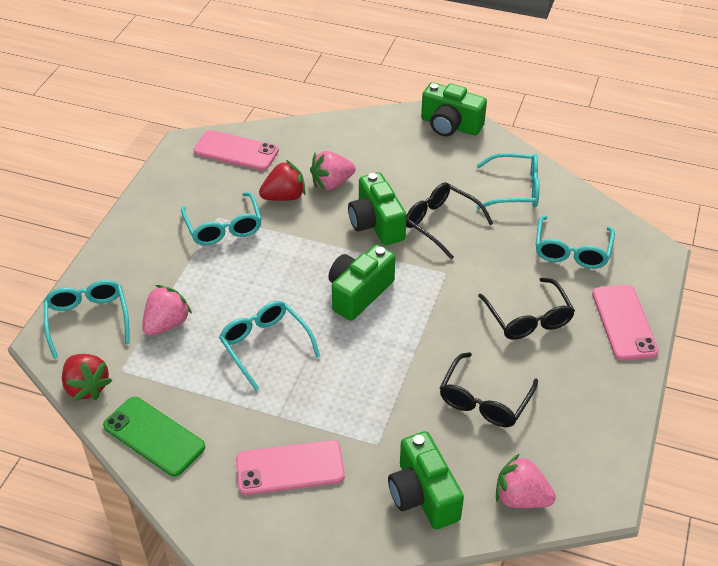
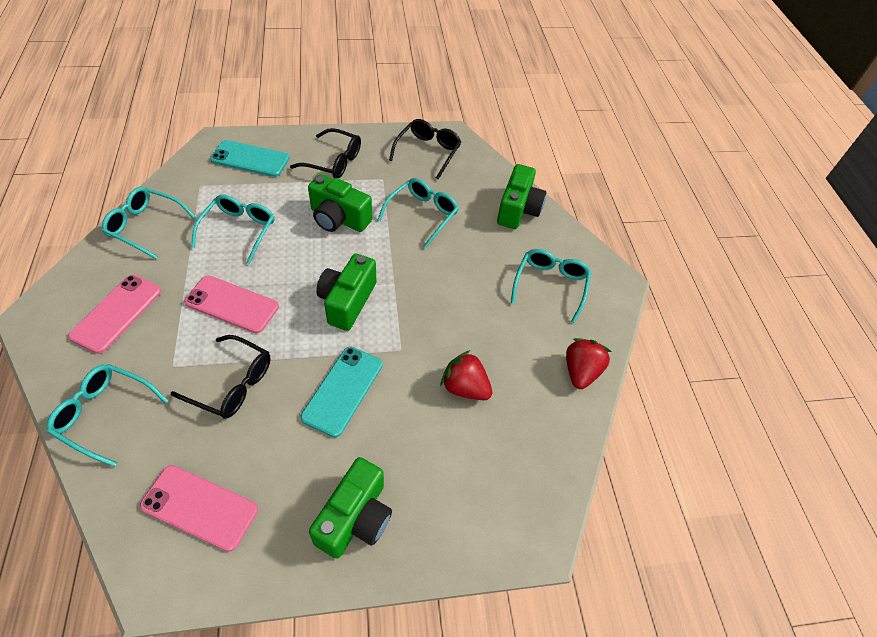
green phone: [103,397,205,476] = 1 -> none = 0
pink strawberry: [142,285,192,336] [310,151,356,190] [496,453,556,508] = 3 -> none = 0
turquoise phone: none = 0 -> [210,140,289,177] [300,347,382,438] = 2

